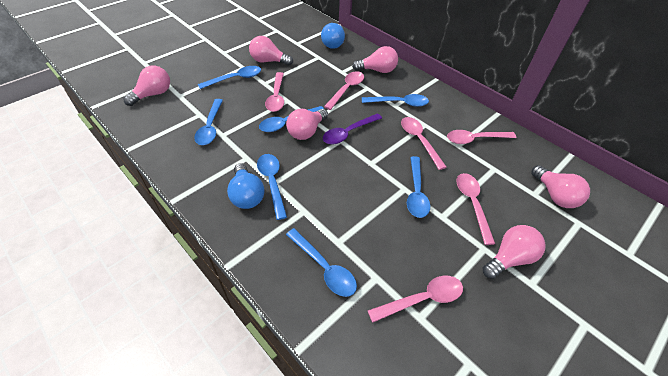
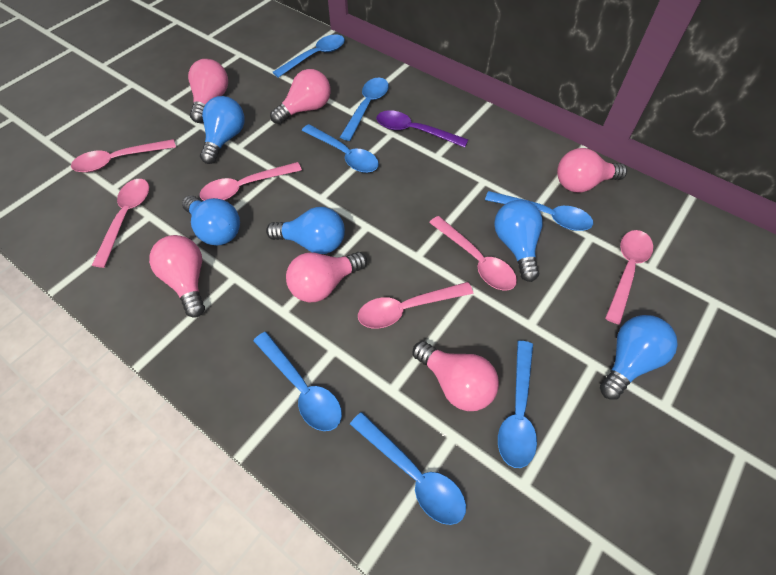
blue light bulb: [227,163,265,209] [321,23,345,49] = 2 -> [182,195,240,245] [200,96,244,164] [266,207,345,254] [494,200,543,282] [600,315,678,399] = 5

